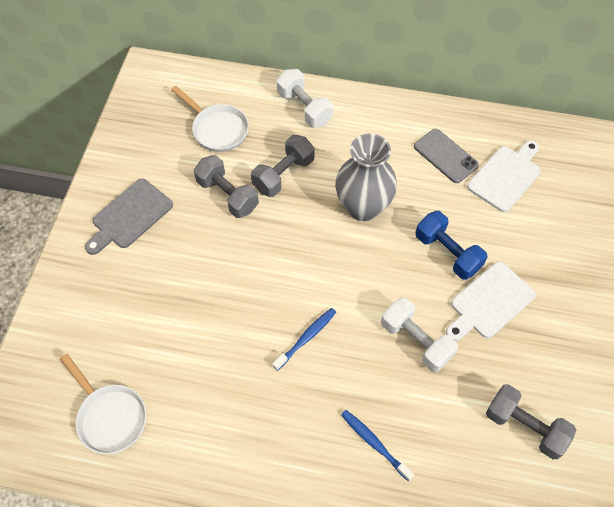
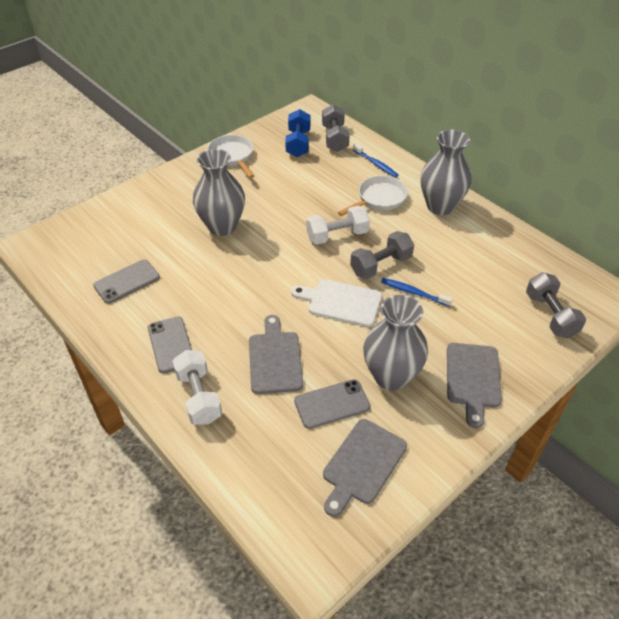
grey cutting board: [85,179,173,255] = 1 -> [249,315,303,394] [323,419,407,517] [447,343,502,428] = 3
grey phone: [414,129,479,183] = 1 -> [93,259,160,304] [148,316,192,373] [294,379,370,429] = 3
grey vase: [335,134,397,221] = 1 -> [193,149,245,236] [363,295,428,391] [420,129,471,215] = 3
white cutting board: [446,262,536,341] [467,140,541,212] = 2 -> [291,279,382,327] = 1

